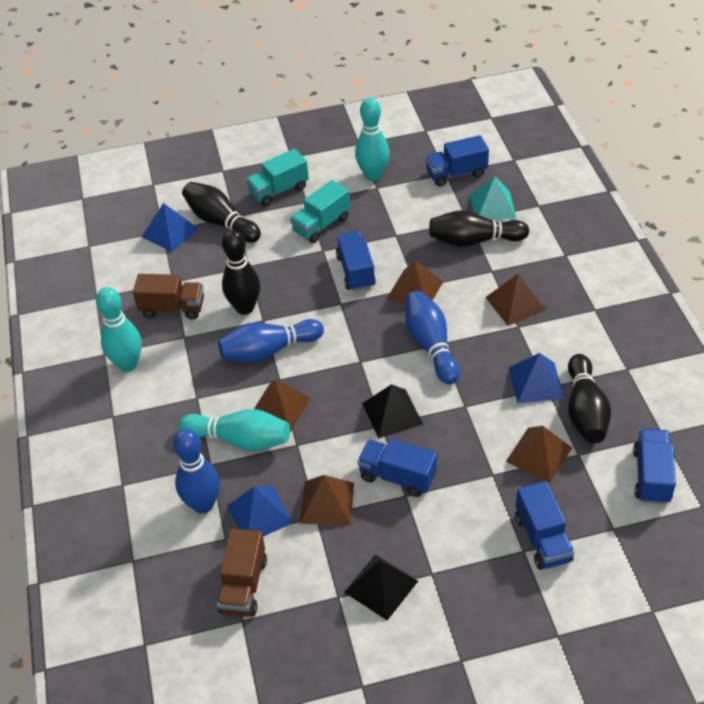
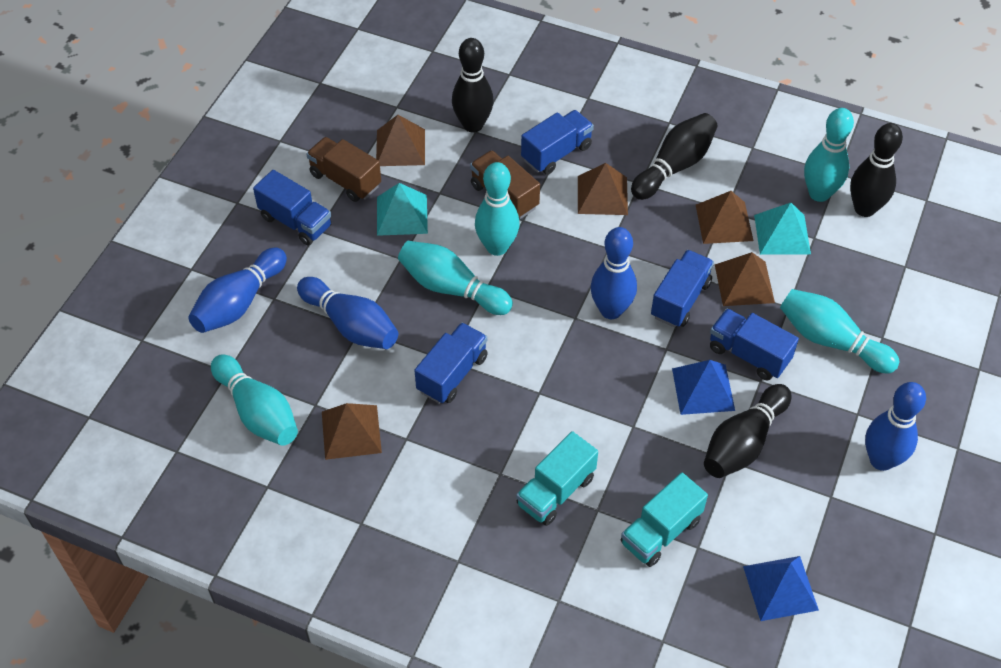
black pyramid: [344,554,418,620] [362,384,423,438] = 2 -> none = 0
blue bowling pin: [173,429,220,514] [218,319,324,362] [406,291,460,384] = 3 -> [188,248,287,333] [297,277,398,349] [591,227,637,319] [865,382,926,471] = 4
blue pyramid: [142,203,199,252] [227,486,293,537] [509,353,564,403] = 3 -> [672,360,735,415] [743,556,819,621] = 2
turquoise bowling pin: [96,287,142,372] [179,409,290,451] [355,97,390,181] = 3 -> [211,355,298,446] [398,241,513,315] [475,162,520,256] [780,289,900,373] [804,108,854,202] = 5
turquoise pyramid: [470,176,517,220] = 1 -> [377,183,428,236] [754,203,811,255] = 2

